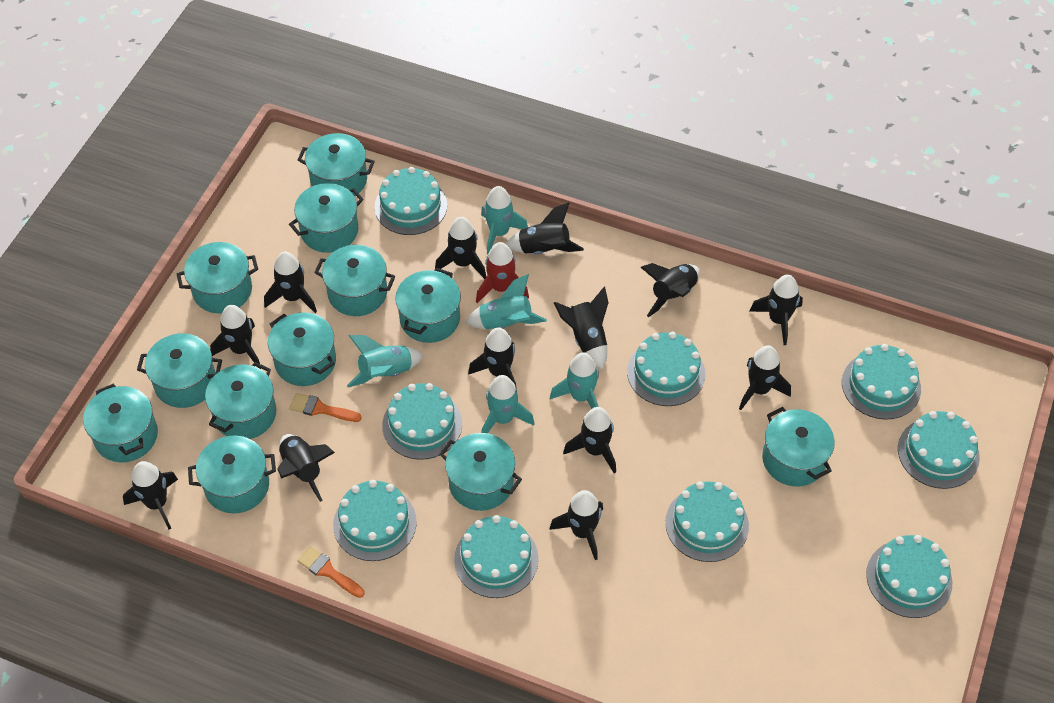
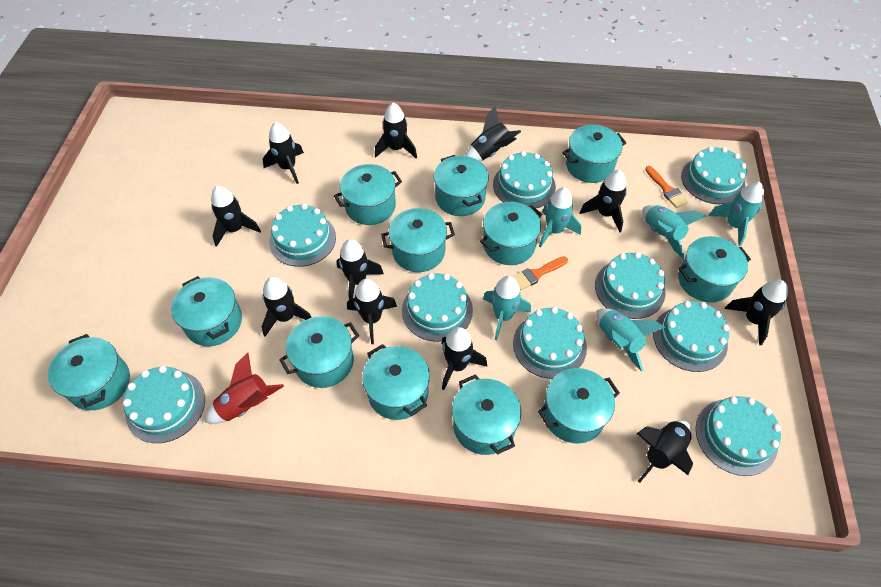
black rocket: [123,461,178,530] [210,305,261,369] [264,252,317,313] [277,434,335,502] [435,217,486,279] [468,328,517,389] [506,202,584,254] [550,490,603,560] [554,287,608,370] [563,407,616,473] [640,263,700,317] [739,345,791,410] [749,275,803,345] = 13 -> [211,186,261,247] [262,277,312,337] [263,122,304,184] [337,239,384,300] [347,279,397,344] [375,103,417,158] [441,327,487,390] [465,106,521,161] [579,170,627,233] [636,420,693,483] [725,280,788,345] = 11

